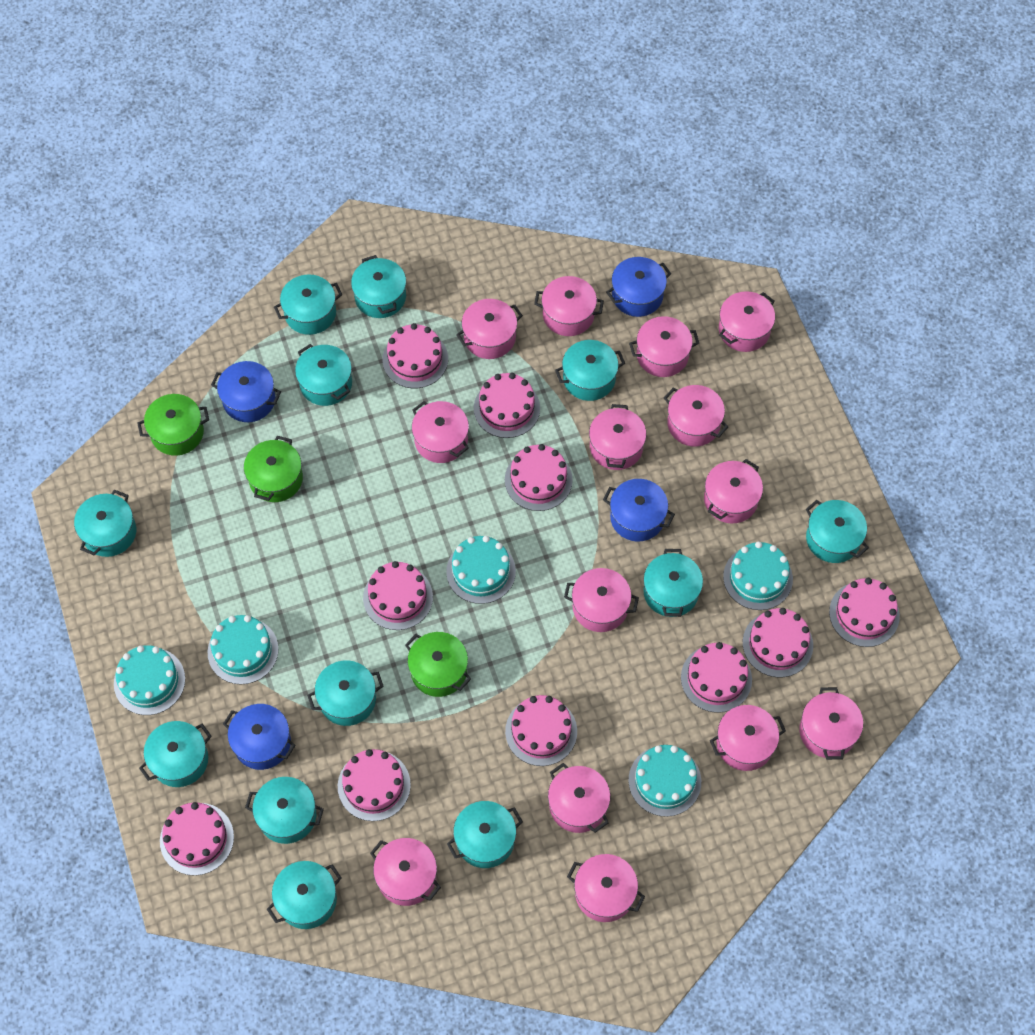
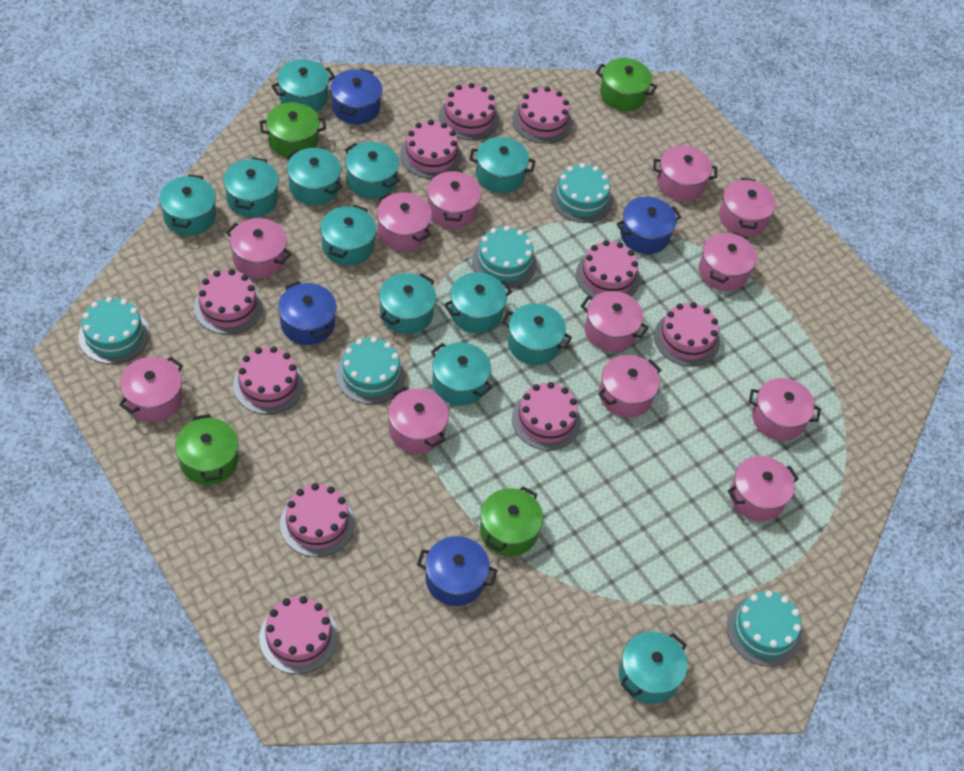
green pot: [137,394,209,456] [244,436,303,502] [405,632,471,697] = 3 -> [175,414,239,485] [260,102,326,158] [480,486,543,556] [596,58,657,111] = 4
pink pot: [370,838,441,906] [412,401,469,463] [456,299,523,359] [534,276,604,336] [548,763,611,833] [564,568,639,632] [567,854,645,922] [589,404,646,470] [629,316,699,377] [664,385,728,447] [704,459,763,524] [710,705,786,771] [719,291,775,352] [799,687,863,760] = 14 -> [119,357,183,422] [226,218,291,278] [377,192,432,251] [388,387,449,454] [427,169,481,229] [580,291,649,352] [598,355,661,418] [653,146,717,201] [699,232,757,291] [719,178,776,236] [728,456,799,522] [749,378,821,441] = 12

